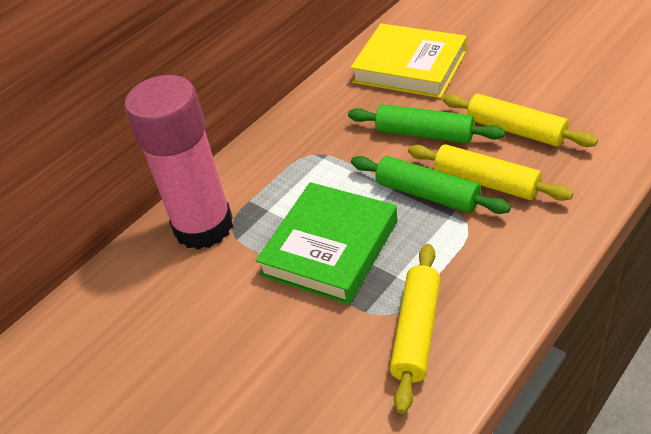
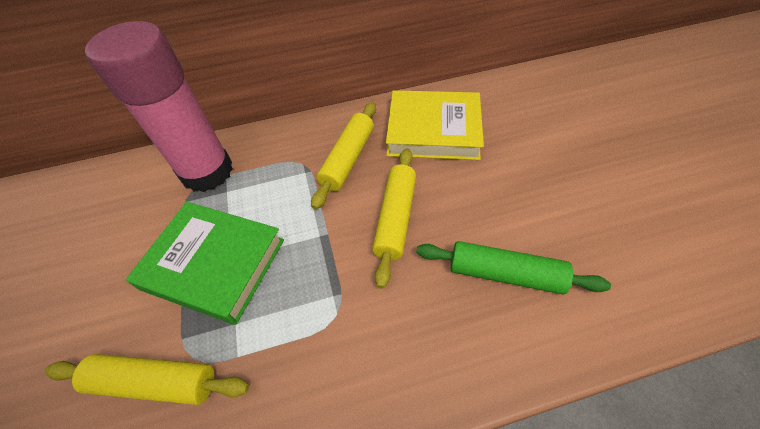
green rolling pin: [348,104,505,143] [351,156,511,214] = 2 -> [416,241,611,294] = 1

